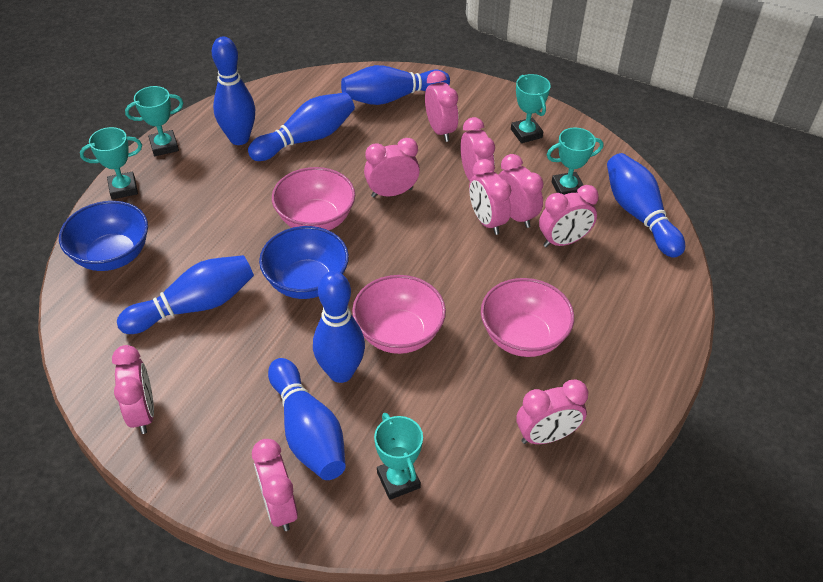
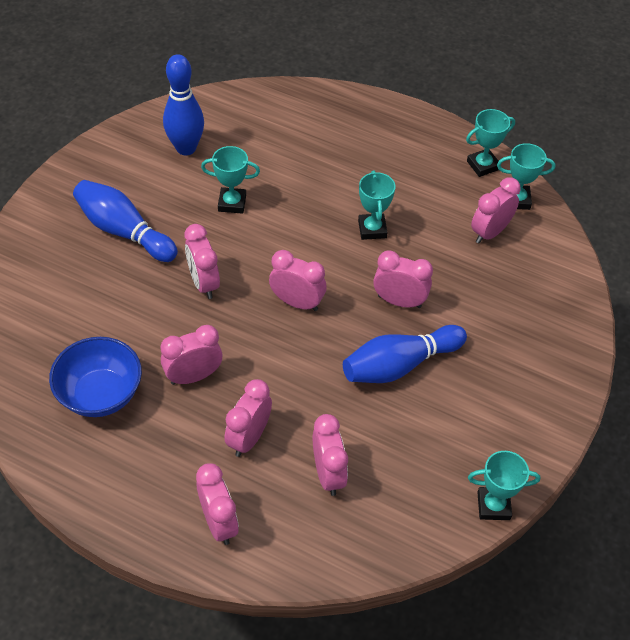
blue bowl: [59,201,148,271] [259,226,349,299] = 2 -> [49,337,142,417] = 1
blue bowling pin: [117,255,254,334] [212,36,255,145] [248,92,355,161] [268,358,346,480] [313,271,365,383] [341,65,450,105] [607,153,685,258] = 7 -> [73,180,178,262] [163,54,204,155] [343,325,467,383] = 3
pink bowl: [272,167,355,230] [352,275,446,354] [481,278,574,357] = 3 -> none = 0
pink clock: [112,345,154,434] [252,439,298,531] [364,138,420,198] [425,71,458,142] [460,117,495,181] [469,159,511,235] [499,154,543,228] [517,379,588,444] [539,185,599,248] = 9 -> [160,325,223,385] [185,224,220,299] [196,463,239,545] [224,379,272,457] [269,250,327,311] [313,414,348,496] [373,250,433,308] [471,177,521,243] = 8

